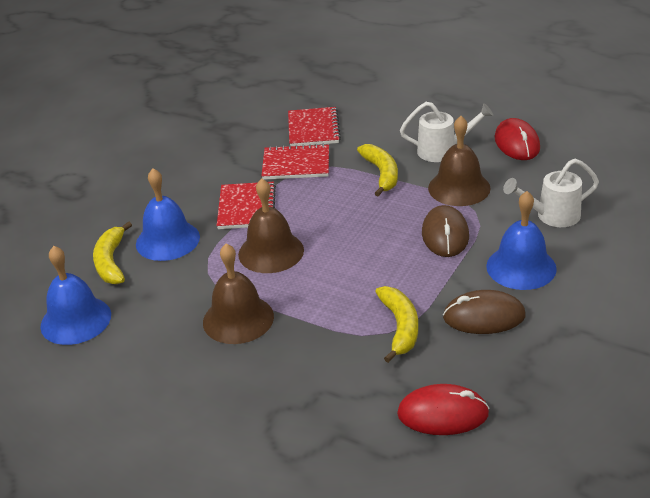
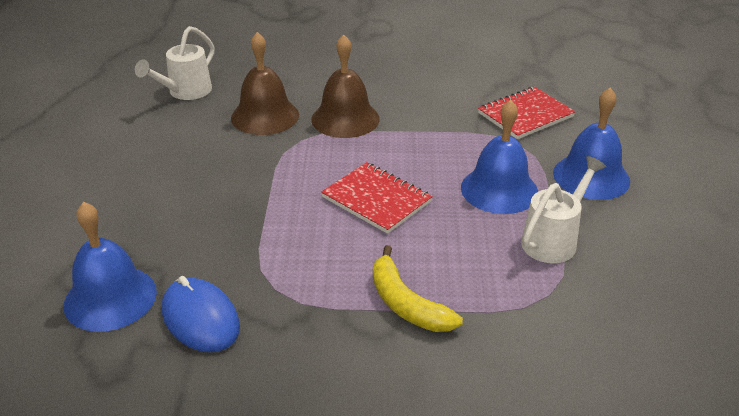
blue mouse: none = 0 -> [162,276,240,352] = 1
brown bell: [203,243,274,344] [238,179,304,273] [428,116,491,206] = 3 -> [231,32,299,135] [311,34,380,138] = 2
brown mouse: [422,205,469,257] [443,290,526,334] = 2 -> none = 0
red mouse: [397,384,490,435] [495,118,540,160] = 2 -> none = 0
red notebook: [217,182,276,229] [261,144,329,180] [288,107,341,146] = 3 -> [321,162,433,234] [478,87,575,139] = 2
yellow banana: [93,221,132,284] [357,144,398,197] [375,286,418,363] = 3 -> [373,245,463,332] = 1

